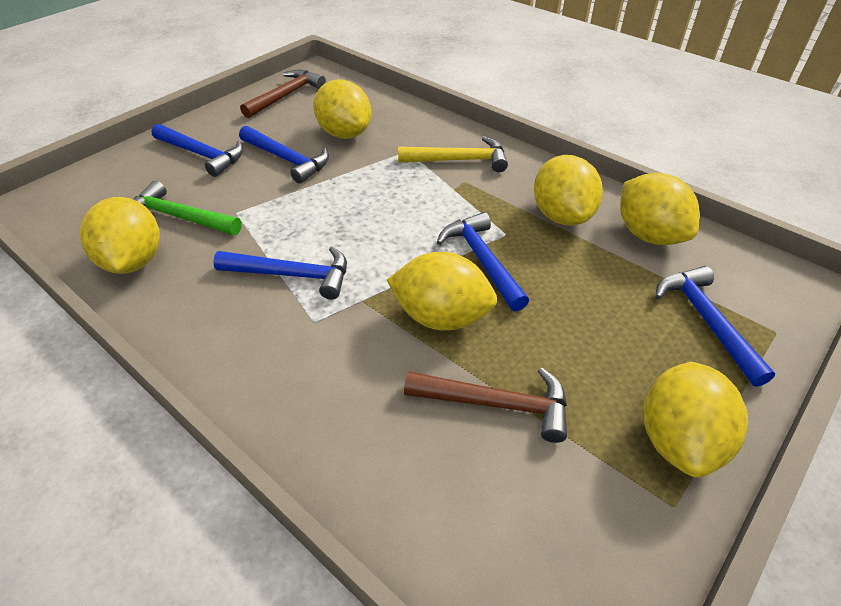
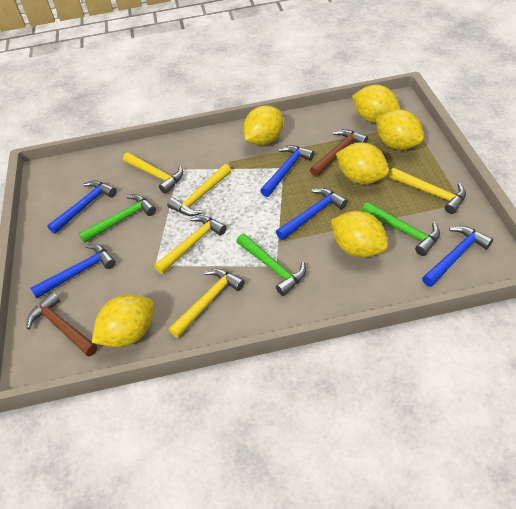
green hammer: [133,181,242,235] = 1 -> [79,194,156,243] [237,234,306,296] [362,202,440,256] = 3
yellow hammer: [398,136,508,172] = 1 -> [123,152,183,194] [154,215,227,274] [167,164,231,216] [169,269,245,338] [389,168,466,214] = 5

